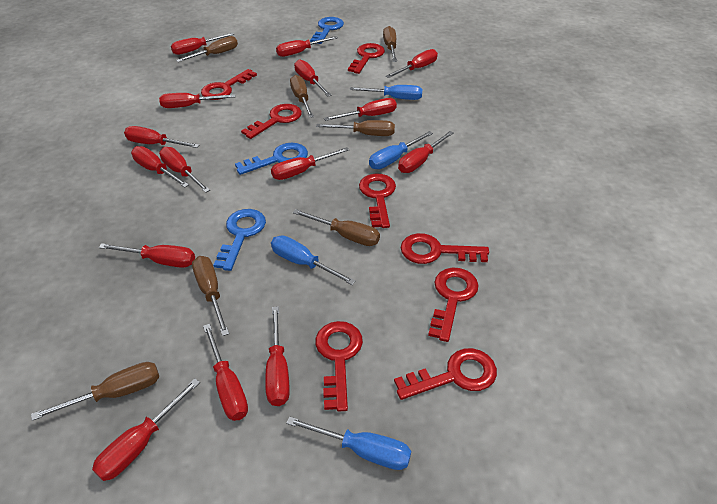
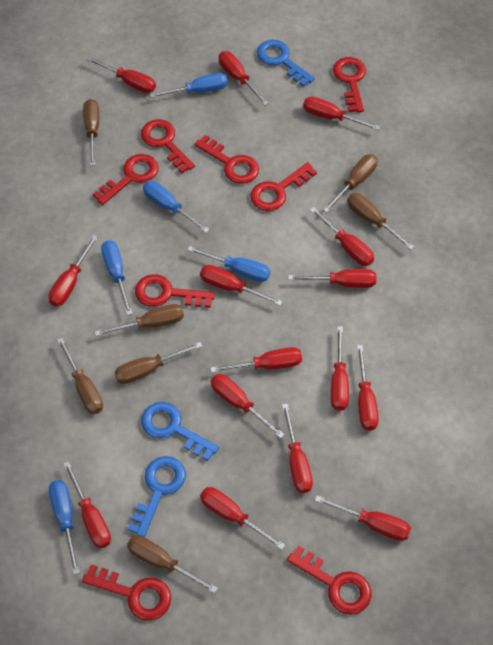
blue screwdriver: [271,235,356,285] [286,416,411,470] [350,85,423,100] [369,131,433,169] = 4 -> [49,480,80,575] [101,240,133,315] [143,181,210,233] [149,73,228,98] [187,246,270,282] = 5

